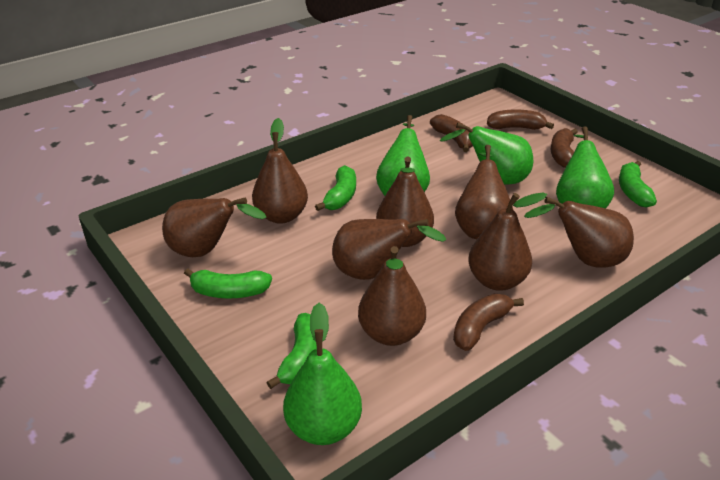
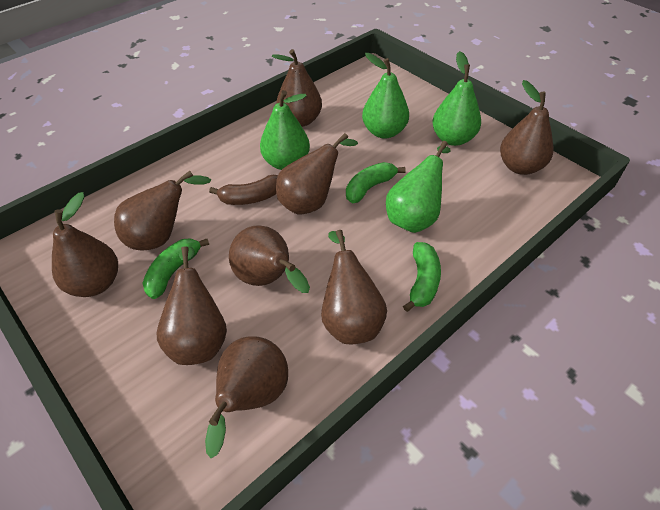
brown banana: [430,114,473,152] [453,294,524,351] [487,109,554,130] [551,128,578,168] = 4 -> [209,175,278,205] = 1
brown pear: [162,198,266,257] [252,118,308,224] [332,219,447,280] [358,246,426,346] [376,156,434,247] [455,145,513,239] [468,192,547,291] [524,197,634,268] = 8 -> [52,192,118,297] [114,171,211,251] [157,246,227,365] [205,336,288,458] [229,225,310,293] [272,49,322,127] [276,133,358,215] [321,230,387,344] [500,80,554,175] = 9
green banana: [184,268,272,298] [266,313,317,389] [315,165,356,211] [619,161,657,208] = 4 -> [143,238,209,299] [346,162,406,203] [403,242,441,312] = 3

